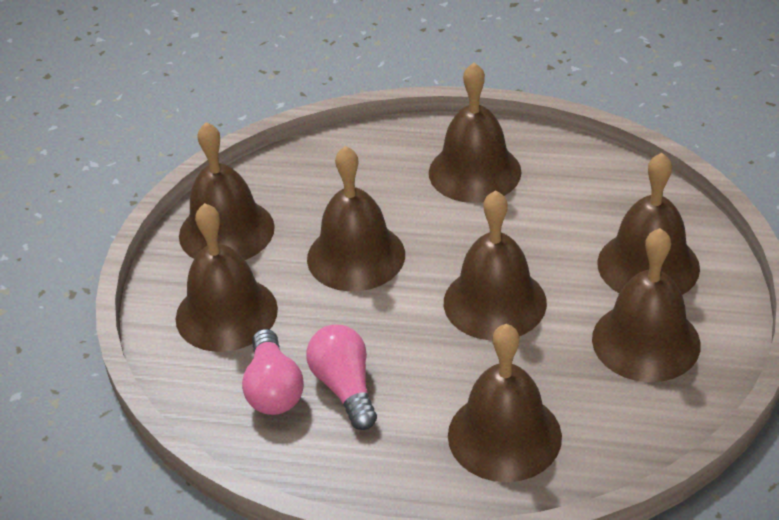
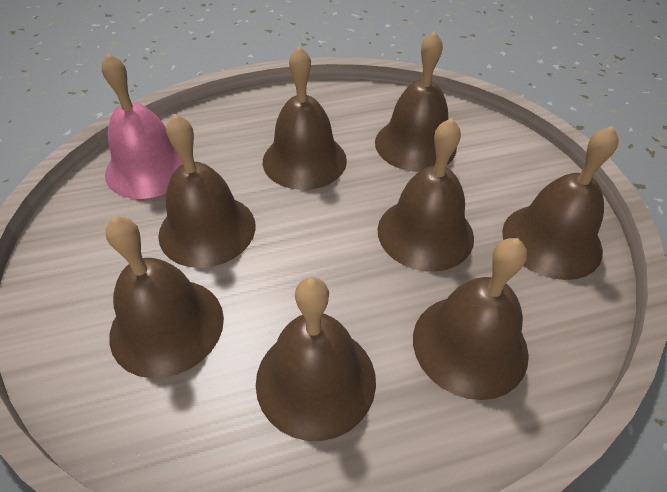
pink bell: none = 0 -> [102,53,183,199] = 1
pink light bulb: [242,329,304,415] [306,324,377,430] = 2 -> none = 0

